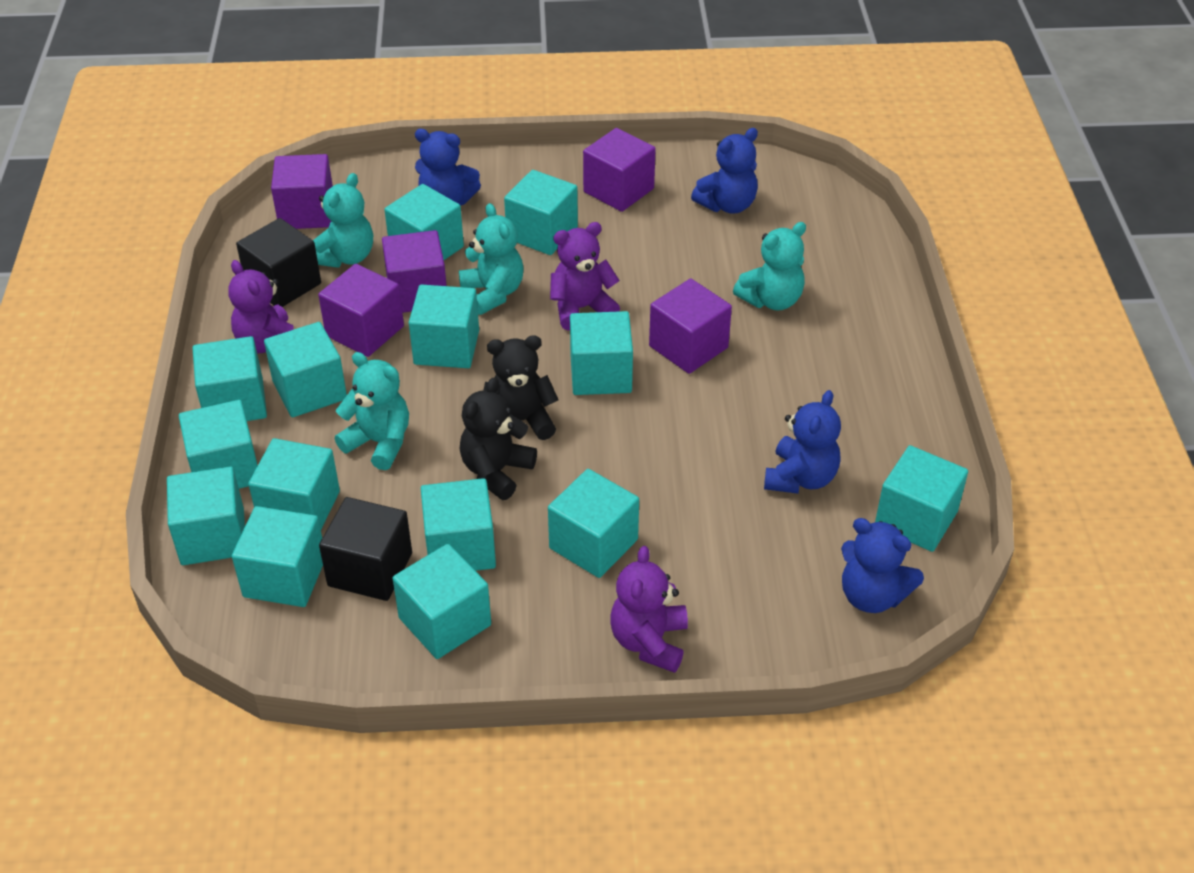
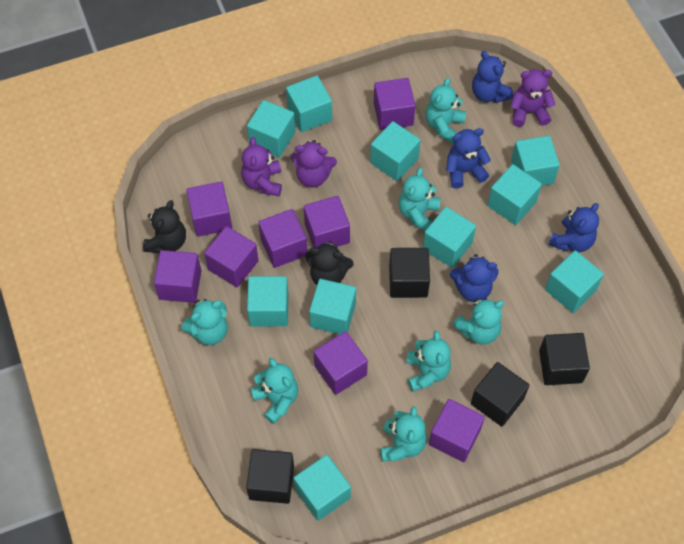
black cube: [236,218,321,307] [319,497,412,601] = 2 -> [246,449,294,504] [389,248,430,298] [471,362,530,427] [539,333,590,385] = 4
purple cube: [271,154,333,229] [318,264,404,357] [382,230,447,313] [583,128,656,212] [649,278,732,374] = 5 -> [154,250,201,303] [186,181,232,237] [204,226,259,287] [258,209,308,268] [304,196,350,248] [314,331,368,395] [374,78,416,130] [429,399,485,462] = 8
turquoise cube: [167,467,245,565] [179,400,258,489] [193,336,267,421] [232,506,323,607] [248,438,340,529] [264,322,347,417] [384,184,464,260] [393,544,491,659] [409,284,479,368] [421,478,496,571] [504,170,578,255] [548,469,639,578] [570,311,633,395] [875,445,968,552] = 14 -> [247,100,296,158] [247,276,288,326] [286,75,332,132] [294,455,351,521] [309,279,356,334] [370,121,421,181] [423,207,476,268] [487,164,542,225] [511,136,560,186] [545,250,604,313] = 10
turquoise teddy bear: [313,173,373,268] [335,352,409,470] [459,203,524,315] [733,222,806,310] = 4 -> [182,299,228,345] [250,358,298,424] [380,406,427,462] [399,168,440,231] [406,331,451,392] [425,78,466,143] [452,298,504,344] = 7

